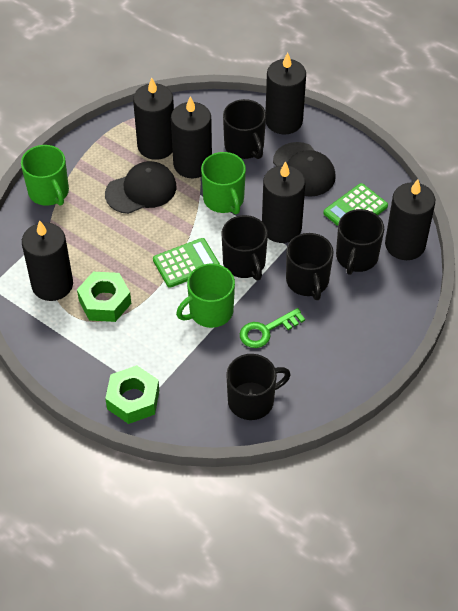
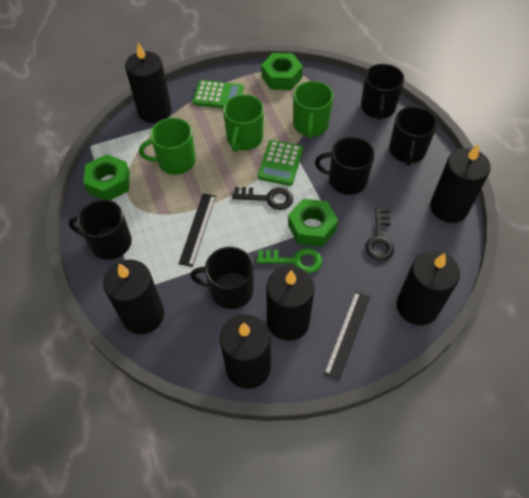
black cap: [105,161,177,214] [273,142,336,197] = 2 -> none = 0
black key: none = 0 -> [232,187,293,210] [365,206,394,261] = 2
black ruler: none = 0 -> [179,193,216,267] [324,291,370,380] = 2
green nut: [77,272,131,322] [105,365,159,424] = 2 -> [83,154,130,200] [261,53,303,90] [288,199,338,247] = 3

